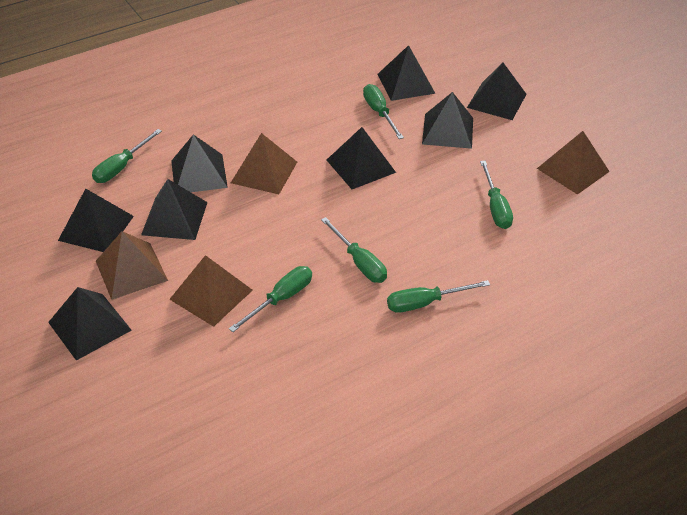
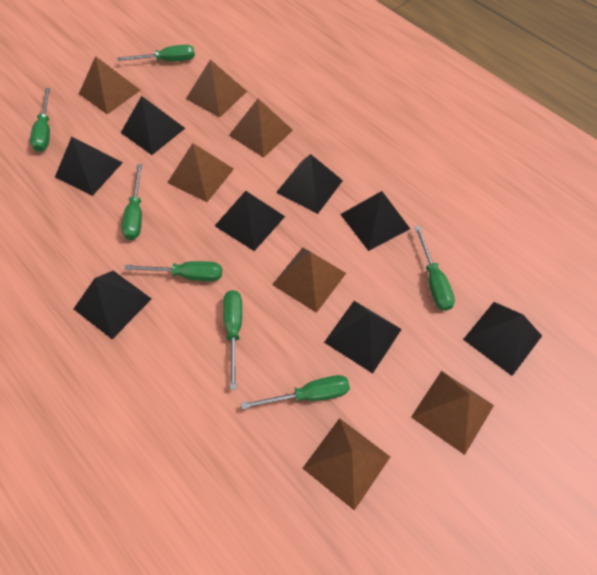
brown pyramid: [96,231,168,300] [169,255,253,327] [231,133,297,194] [537,131,610,195] = 4 -> [79,56,140,114] [167,143,234,202] [186,59,247,118] [229,98,293,158] [272,247,346,313] [302,418,390,510] [411,371,494,455] = 7
green screwdriver: [92,129,162,183] [229,266,312,332] [321,217,387,283] [363,84,404,139] [387,280,490,313] [480,161,513,229] = 6 -> [30,88,50,152] [117,45,195,61] [121,164,142,240] [124,261,222,281] [223,290,242,390] [241,375,350,410] [415,226,455,311] = 7

